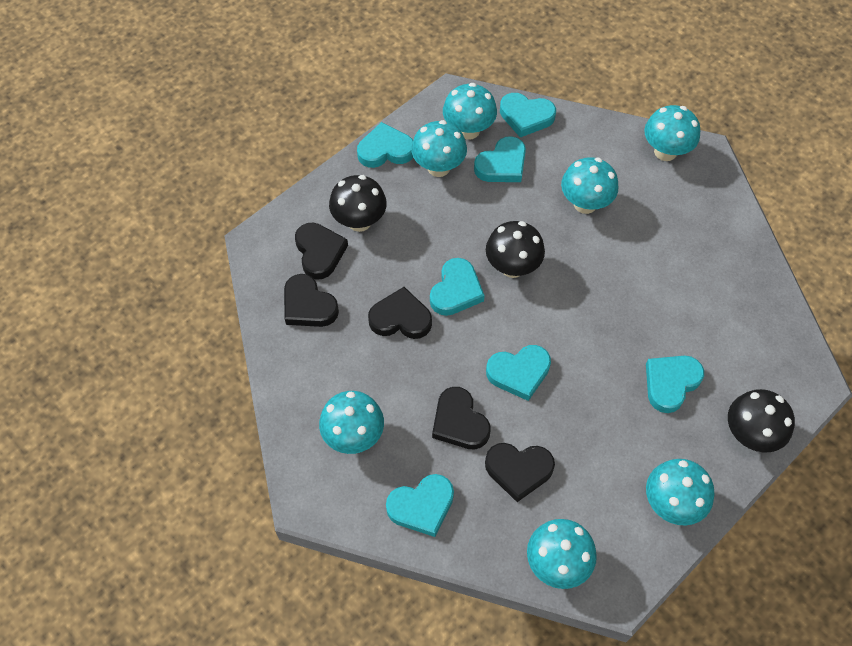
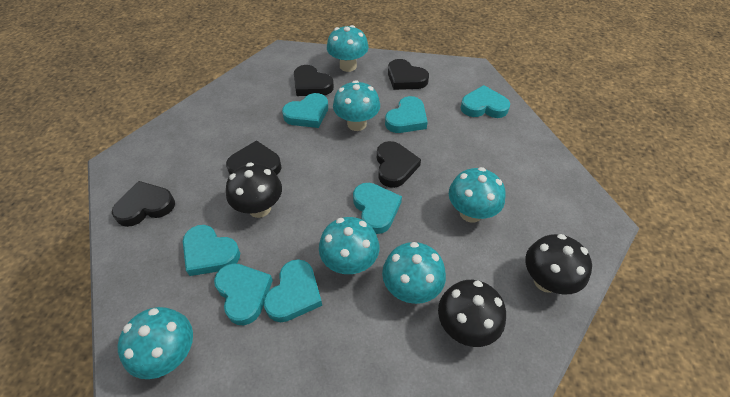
turquoise mushroom: [319,391,384,454] [411,120,467,177] [443,83,497,140] [527,519,597,589] [561,157,618,214] [644,105,700,161] [646,459,715,525] = 7 -> [117,307,193,379] [319,217,379,274] [327,25,369,72] [333,80,380,131] [382,242,446,304] [449,167,505,223] = 6

